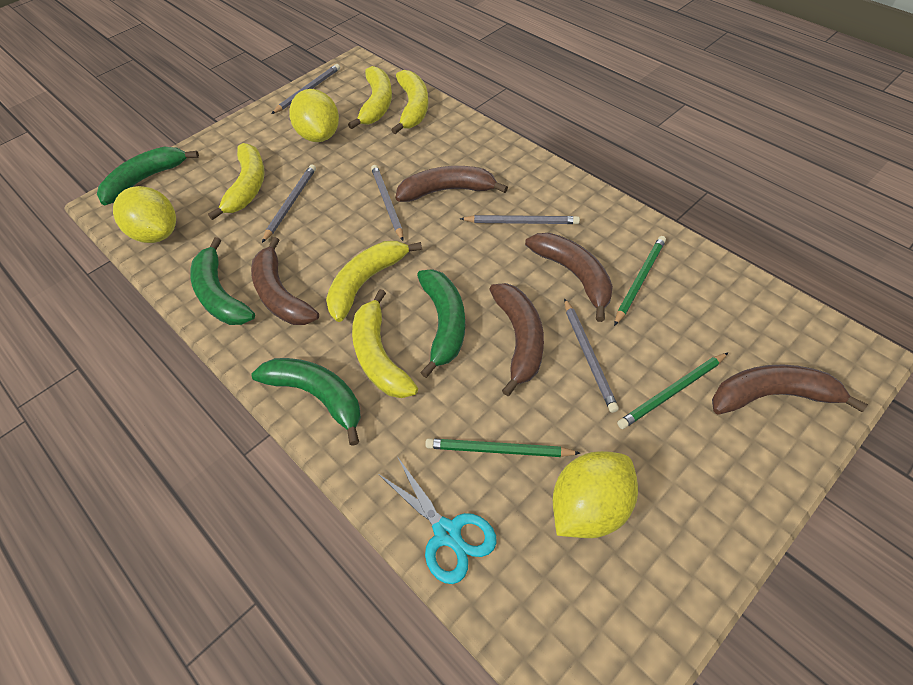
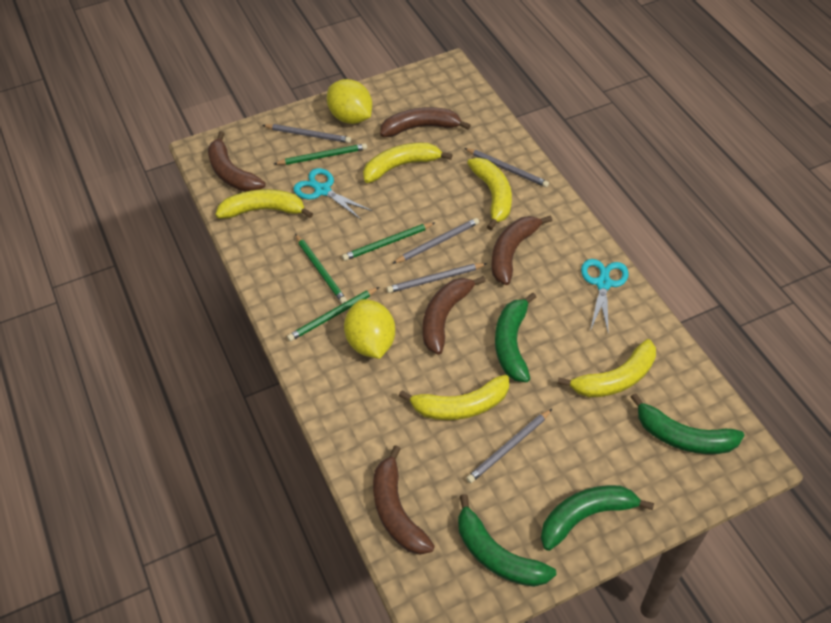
green pencil: [425,438,580,457] [614,236,666,326] [617,353,728,429] = 3 -> [274,143,367,165] [287,287,379,341] [295,234,347,304] [342,223,435,261] = 4
turquoise scissors: [377,456,497,584] = 1 -> [293,168,372,219] [581,259,628,331] = 2
yellow lemon: [113,186,176,243] [289,89,339,142] [553,451,638,538] = 3 -> [327,79,372,124] [344,299,395,359] = 2

